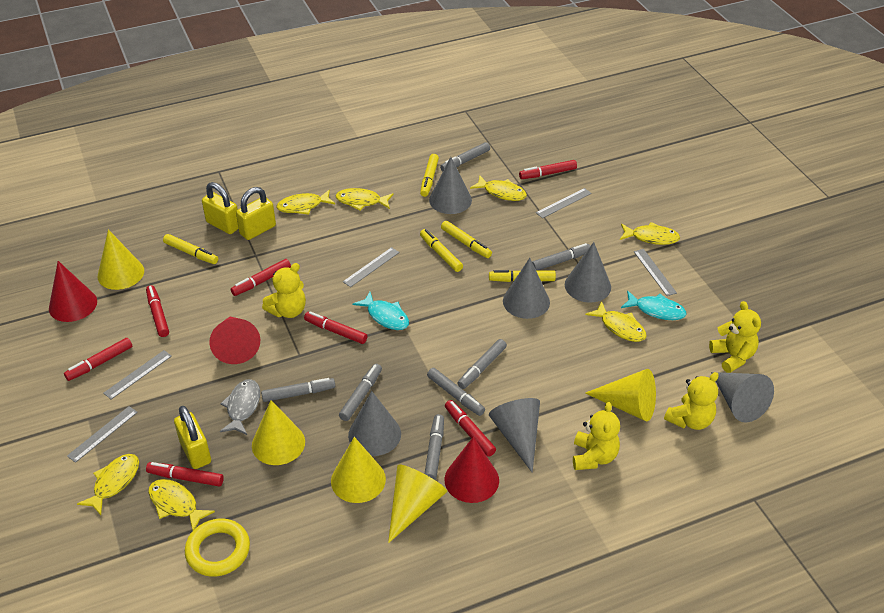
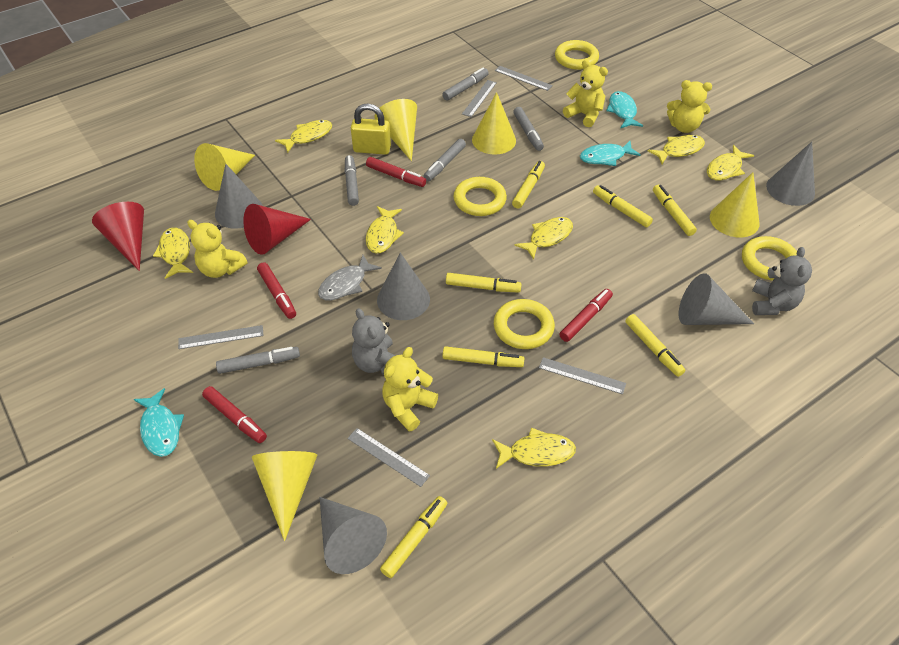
grey cone: [348,391,401,456] [429,157,472,214] [489,398,540,473] [503,258,550,319] [565,242,611,303] [711,372,774,422] = 6 -> [215,164,263,229] [320,497,387,574] [377,253,430,320] [679,273,754,325] [766,142,815,206] = 5
grey marker: [261,378,335,402] [339,364,382,421] [425,414,444,480] [427,368,485,416] [440,142,490,171] [457,339,507,389] [532,243,590,271] = 7 -> [216,347,300,374] [345,155,359,206] [423,139,466,182] [442,68,489,100] [513,107,544,151] = 5
grey teddy bear: none = 0 -> [352,308,396,374] [752,247,812,315] = 2
red cone: [49,261,97,322] [209,317,260,364] [444,437,499,503] = 3 -> [92,202,144,271] [243,204,311,255] = 2
red marker: [64,338,132,381] [146,285,169,337] [146,462,224,487] [231,259,291,296] [304,311,367,344] [445,400,496,457] [519,160,577,179] = 7 -> [202,386,267,443] [257,262,296,319] [366,157,426,187] [559,289,613,342] = 4
turquoise fish: [353,292,409,330] [621,291,687,320] = 2 -> [133,388,184,457] [580,141,641,166] [606,91,643,129] = 3
yellow marker: [163,234,218,264] [420,154,439,197] [420,229,463,272] [441,221,492,258] [489,270,556,282] = 5 -> [380,496,447,578] [442,346,524,367] [446,273,522,293] [512,161,545,209] [593,185,653,227] [625,314,685,377] [653,185,697,236] = 7
yellow padlock: [174,406,211,469] [202,182,239,234] [236,187,276,240] = 3 -> [351,104,391,155] = 1
yellow ring: [185,518,250,577] = 1 -> [454,177,507,216] [494,299,555,349] [555,40,599,70] [742,236,797,281] = 4

